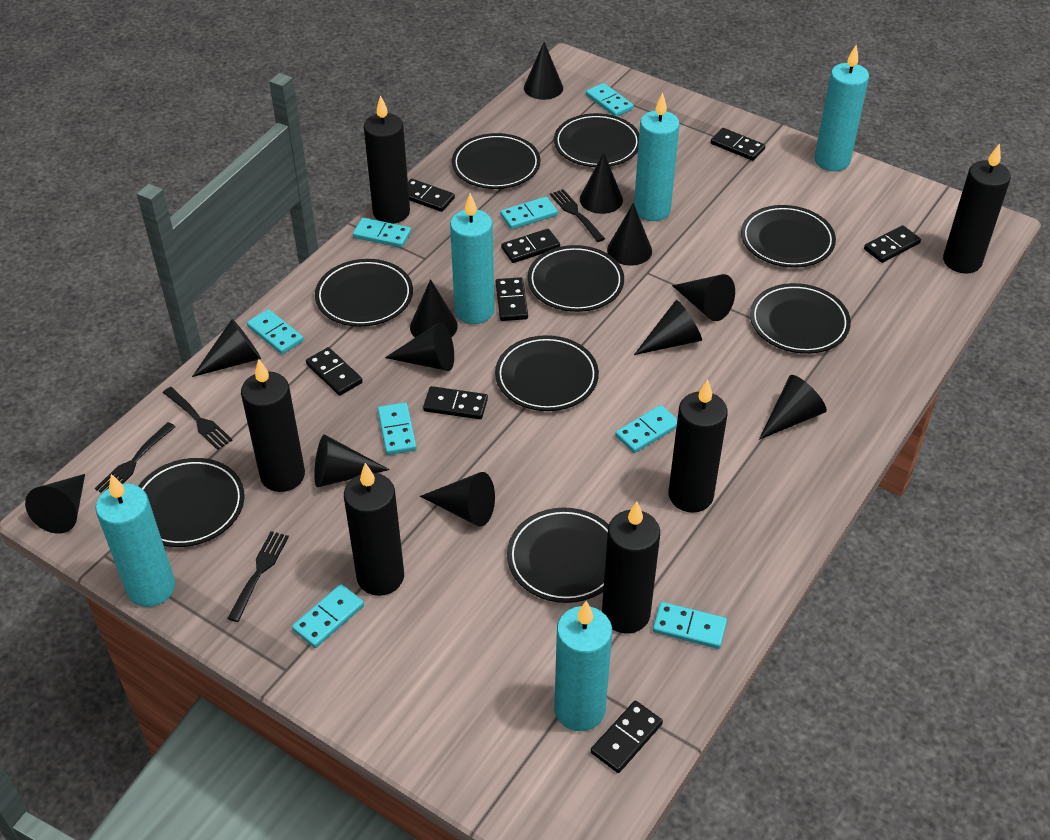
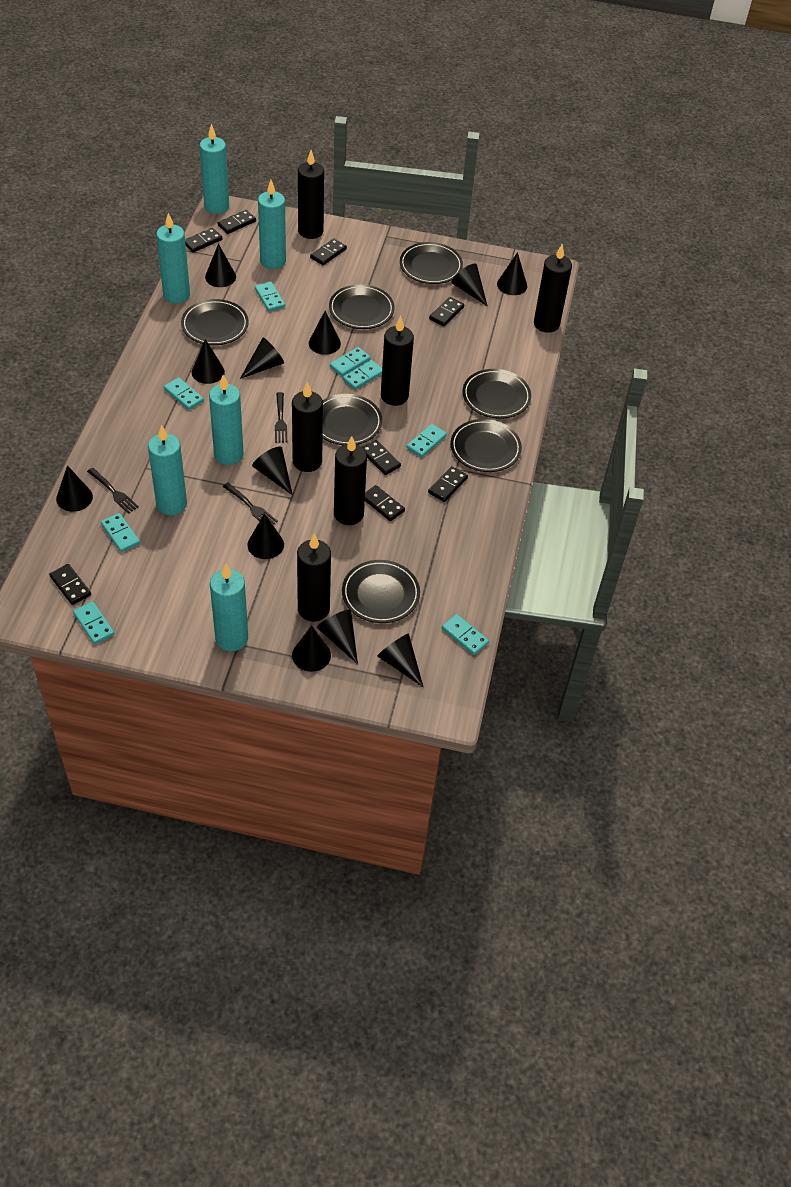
black fork: [95,422,176,493] [163,387,233,450] [227,531,289,622] [550,189,605,242] = 4 -> [87,468,139,514] [223,483,278,524] [275,392,287,443] = 3
black plate: [138,458,245,547] [315,259,413,327] [452,133,540,189] [495,335,599,411] [507,508,609,603] [527,245,624,312] [554,113,639,167] [741,205,836,268] [750,283,851,354] = 9 -> [181,299,249,345] [323,394,382,445] [329,284,395,329] [342,560,420,623] [400,242,463,284] [450,419,522,472] [463,369,531,419] = 7
turquoise candle: [95,474,175,607] [450,193,495,324] [554,601,612,731] [634,93,680,221] [814,45,869,171] = 5 -> [148,425,187,515] [156,213,190,304] [200,124,229,214] [209,375,244,465] [210,563,248,651] [258,180,286,269] = 6

